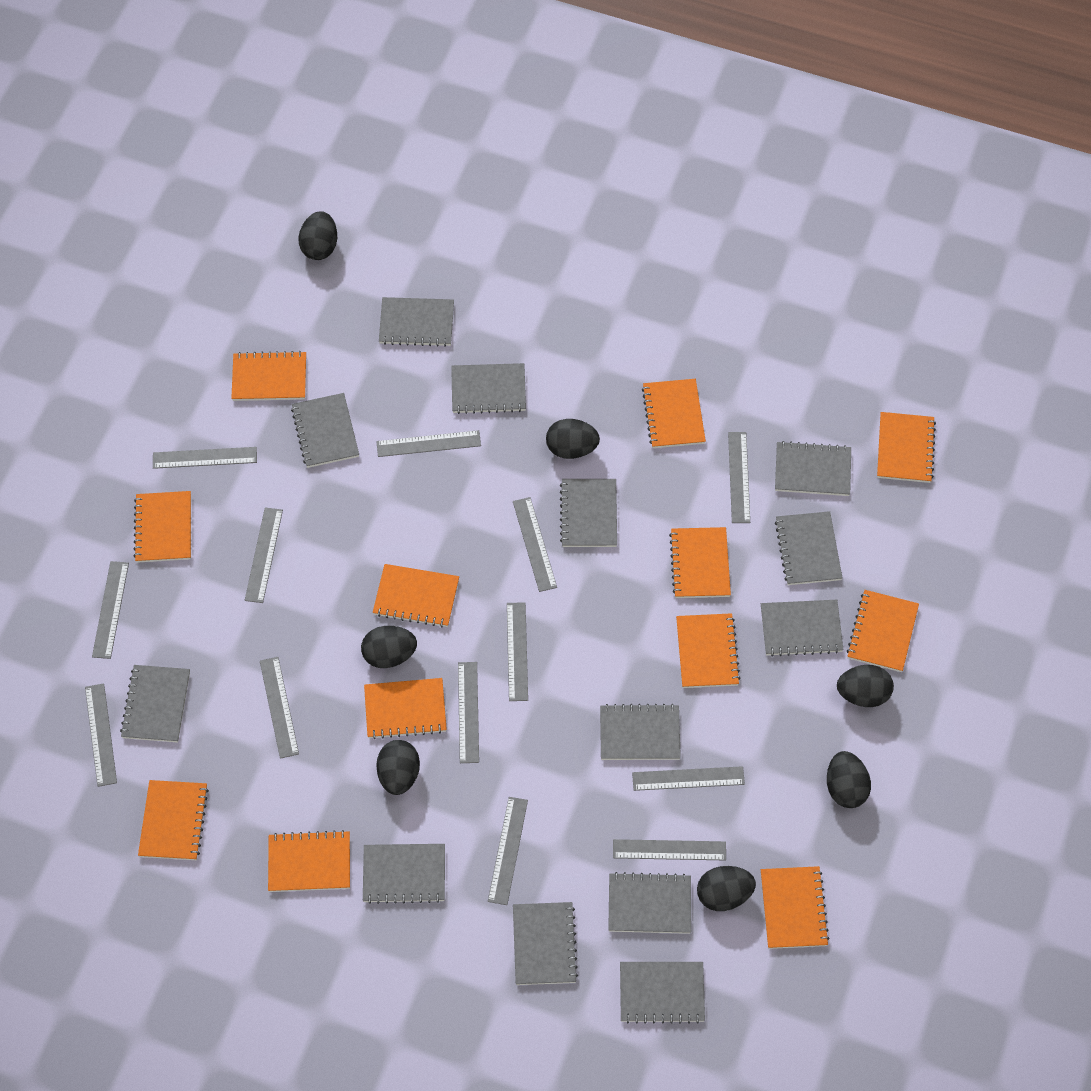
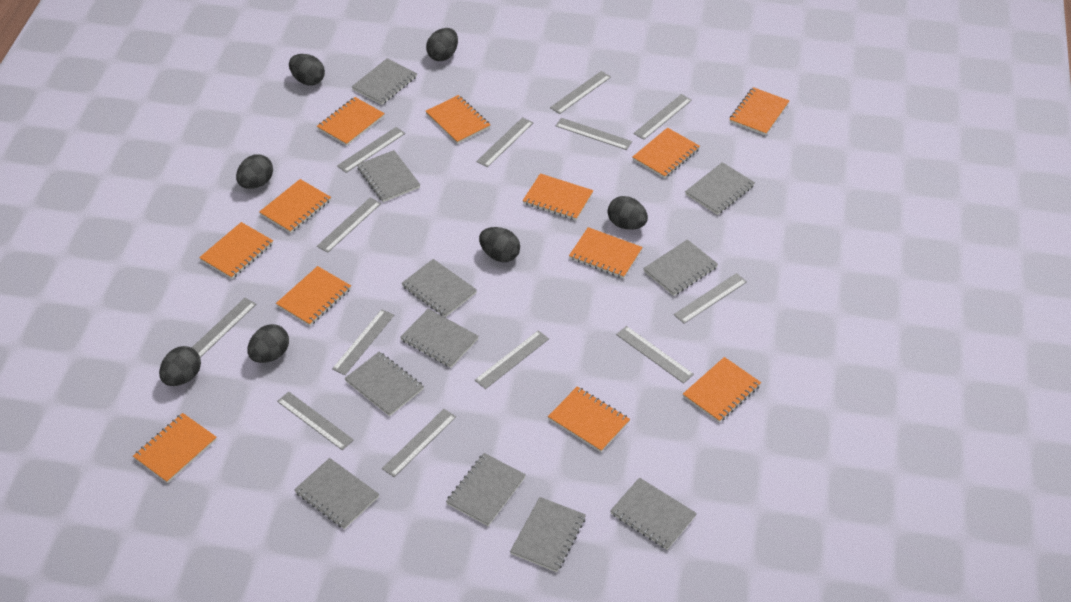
grey notebook: [120,665,190,743] [291,393,359,468] [363,844,445,904] [379,297,454,347] [451,363,526,414] [513,902,578,985] [560,479,617,547] [600,704,681,760] [608,872,691,934] [620,962,705,1024] [761,600,844,657] [775,441,851,496] [775,511,842,585] = 13 -> [294,458,379,529] [345,352,424,416] [352,58,417,105] [357,150,420,202] [400,308,479,368] [402,259,477,317] [446,453,526,526] [510,497,586,572] [610,477,697,550] [643,239,718,296] [685,162,755,215] = 11

